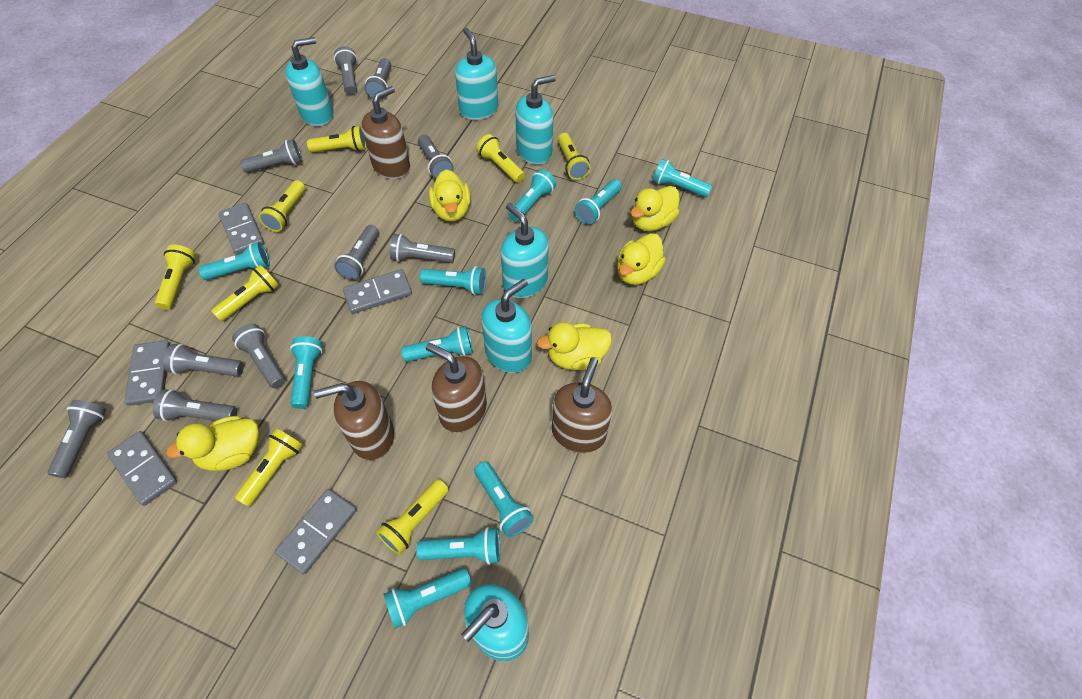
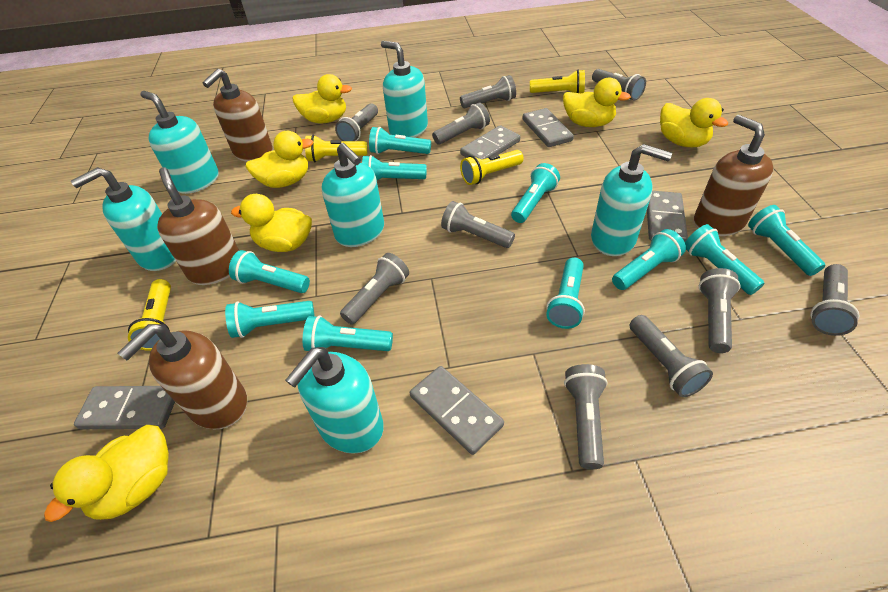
yellow duck: [166,416,259,471] [429,170,471,221] [537,322,612,370] [617,233,666,285] [631,186,680,231] = 5 -> [44,425,169,522] [231,194,312,252] [245,131,314,188] [292,74,352,123] [563,78,631,127] [660,98,728,147] = 6
yellow flashlight: [155,245,196,310] [211,265,279,321] [235,429,302,507] [259,180,305,232] [307,126,367,152] [376,479,449,555] [476,134,525,183] [558,133,591,180] = 8 -> [128,279,171,351] [305,135,368,162] [460,150,524,185] [530,70,585,93] = 4

